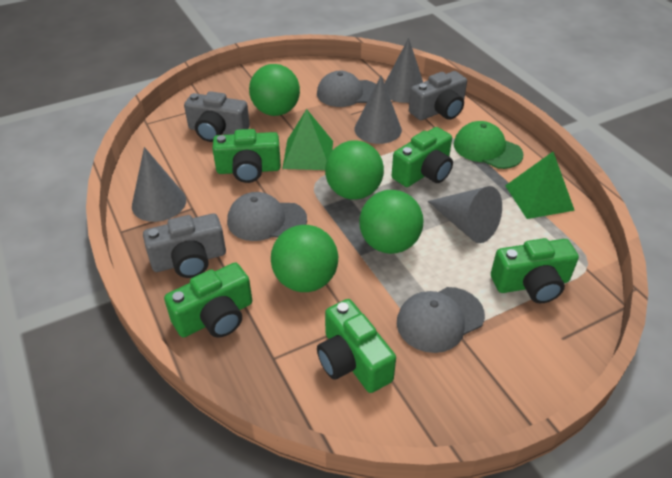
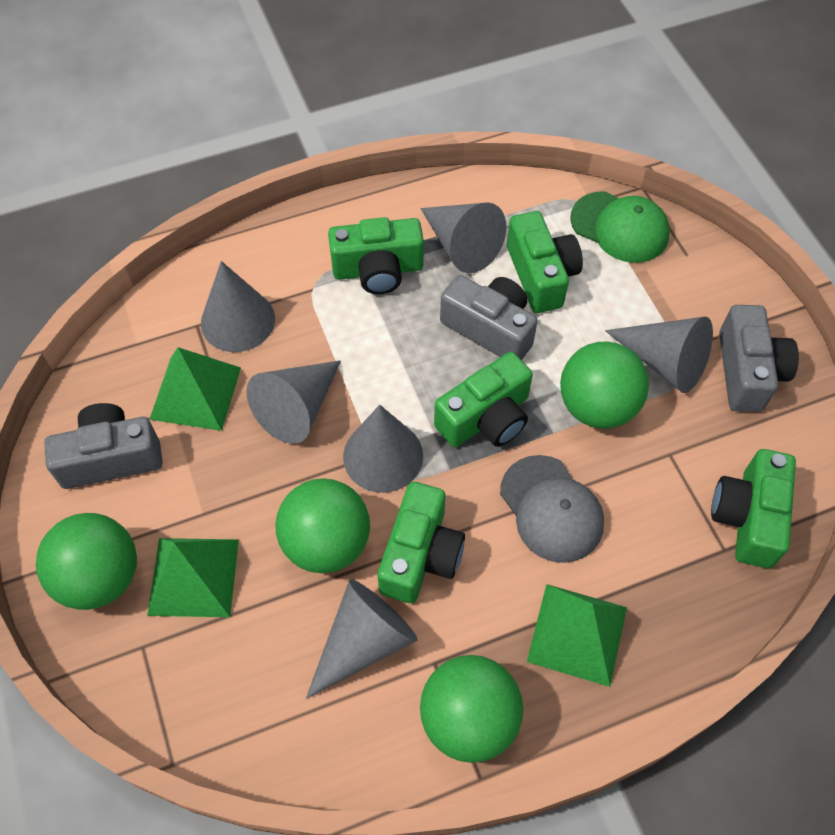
green pyramid: [282,109,333,170] [505,152,575,219] = 2 -> [147,538,239,617] [149,347,241,431] [527,584,627,687] = 3
grey cap: [227,192,307,241] [317,71,376,107] [397,287,485,353] = 3 -> [500,455,604,563] = 1
grey cone: [132,147,186,222] [354,76,402,144] [384,38,423,103] [428,186,502,243] = 4 -> [201,261,275,352] [246,360,341,444] [306,579,418,699] [343,405,423,493] [420,202,506,273] [605,317,713,393] = 6

